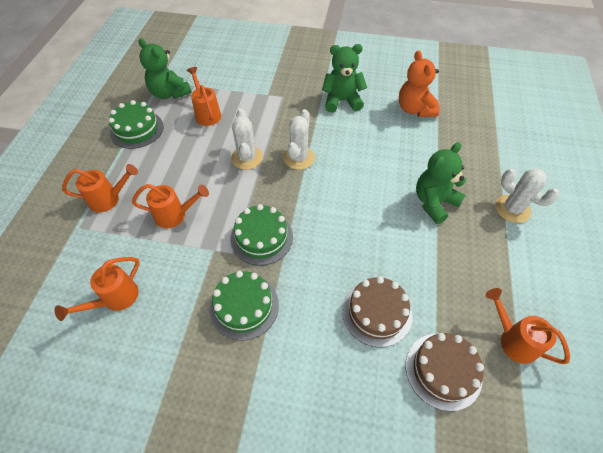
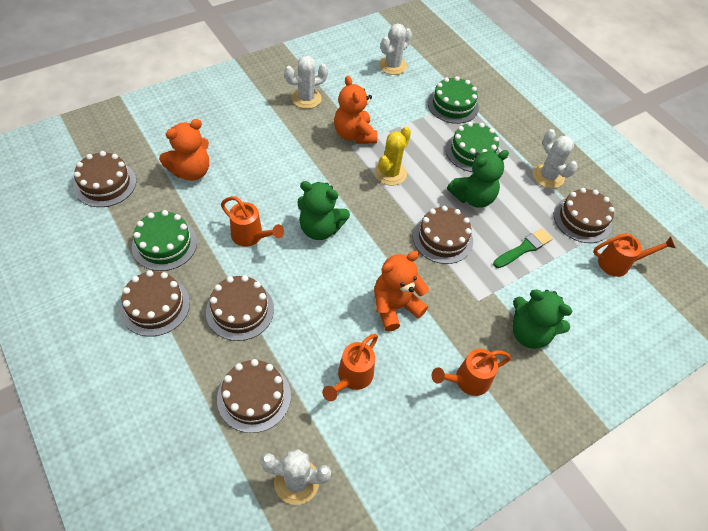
brown cake: [342,276,412,347] [406,333,484,411] = 2 -> [74,151,136,207] [120,270,190,337] [206,275,274,341] [217,359,291,433] [413,206,473,264] [554,188,615,243] = 6
green brush: none = 0 -> [493,228,553,268] = 1
orange teddy bear: [399,50,440,117] = 1 -> [159,119,209,181] [334,76,377,144] [374,251,429,332] = 3
orange watering can: [55,257,140,321] [62,164,138,213] [132,184,209,228] [187,67,221,126] [486,288,570,364] = 5 -> [221,196,284,247] [322,334,378,401] [431,349,511,396] [593,233,676,277] = 4
white cactus: [231,109,263,170] [283,109,315,170] [495,168,559,223] = 3 -> [260,449,331,505] [284,56,328,109] [379,24,412,75] [533,129,578,188] = 4
yellow cactus: none = 0 -> [374,127,411,185] = 1

